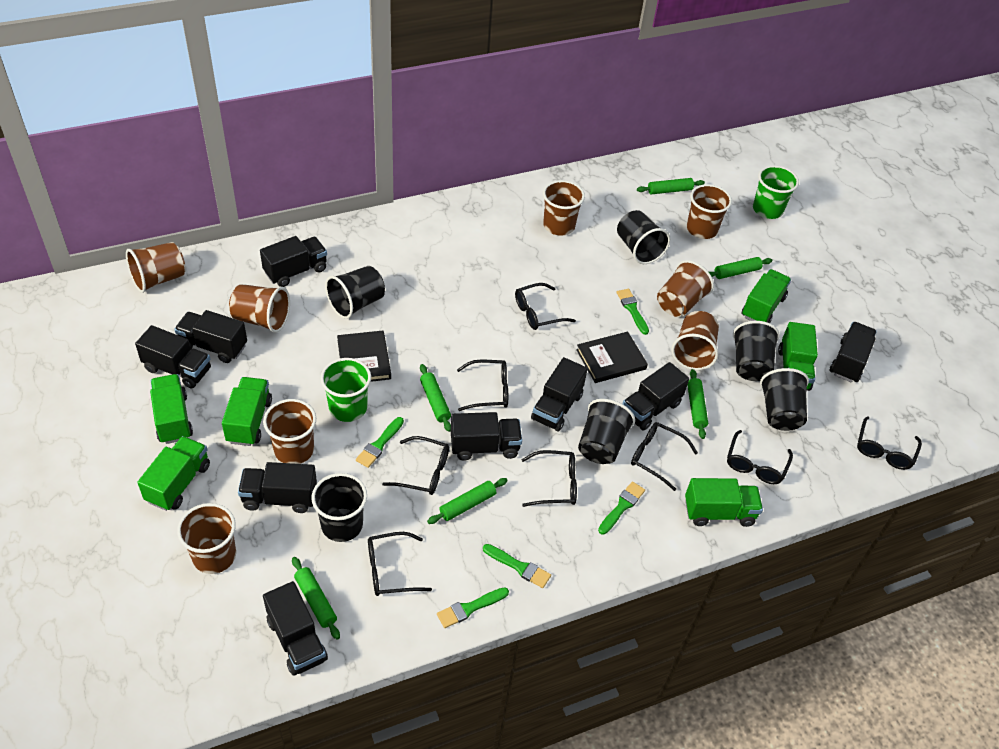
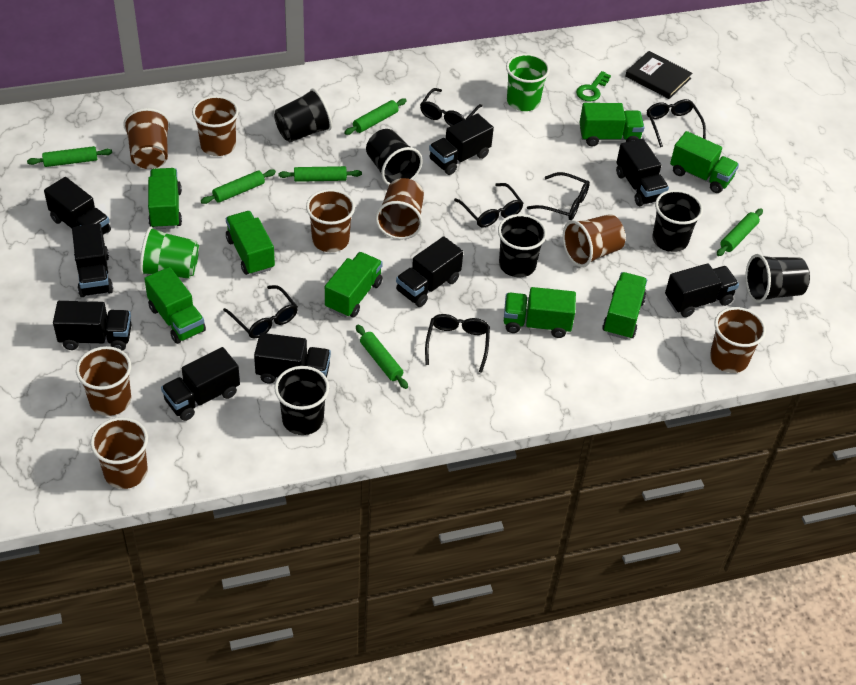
black book: [337,331,391,382] [576,332,648,383] = 2 -> [625,51,692,99] = 1
black glasses: [368,532,432,596] [382,436,449,495] [457,360,508,411] [515,283,576,330] [521,450,577,507] [631,422,698,491] [727,430,793,484] [857,416,922,470] = 8 -> [223,285,298,339] [420,88,482,126] [425,314,490,373] [454,183,523,227] [527,172,590,220] [647,99,706,147] = 6
green brush: [356,417,404,468] [437,587,509,628] [483,544,551,588] [598,481,645,534] [617,289,649,335] = 5 -> none = 0
green key: none = 0 -> [576,71,611,101] = 1
green truck: [137,436,210,511] [150,374,193,444] [222,377,272,446] [685,478,763,527] [742,269,791,323] [778,322,818,391] = 6 -> [144,267,206,344] [148,168,182,229] [226,211,275,275] [325,252,383,318] [504,287,576,338] [579,103,645,146] [602,272,647,340] [670,131,739,193] = 8

